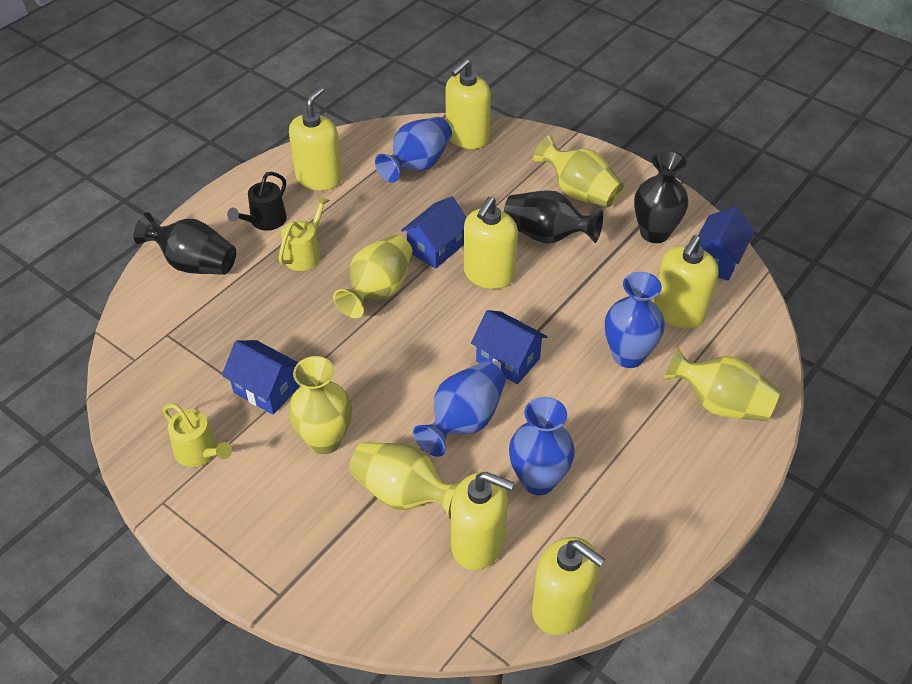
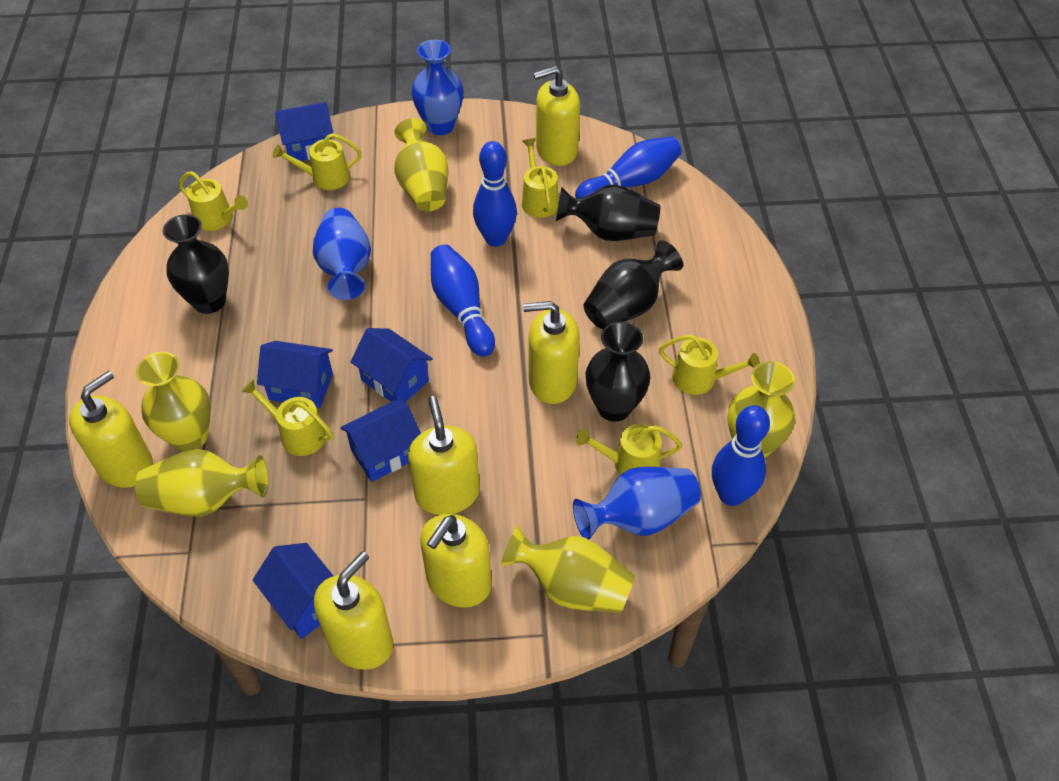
black vase: [134,212,236,275] [504,190,603,244] [634,150,689,243] = 3 -> [162,214,229,314] [556,184,660,241] [583,240,683,329] [586,321,650,422] = 4
black watering can: [227,172,287,231] = 1 -> none = 0
blue bowling pin: none = 0 -> [431,244,495,357] [473,141,517,247] [575,137,682,199] [712,405,770,506] = 4
blue house: [222,340,299,415] [401,196,466,269] [471,310,548,384] [698,206,755,281] = 4 -> [253,543,333,639] [257,341,333,408] [275,102,333,163] [340,400,421,482] [351,328,433,402] = 5
blue vase: [375,117,452,182] [413,361,506,457] [509,397,575,495] [605,272,665,368] = 4 -> [313,208,371,300] [412,40,463,135] [573,467,701,540] = 3
yellow watering can: [163,403,232,467] [278,195,330,271] = 2 -> [179,171,248,231] [242,380,333,456] [273,133,361,190] [522,138,559,218] [576,423,682,475] [659,334,760,395] = 6

